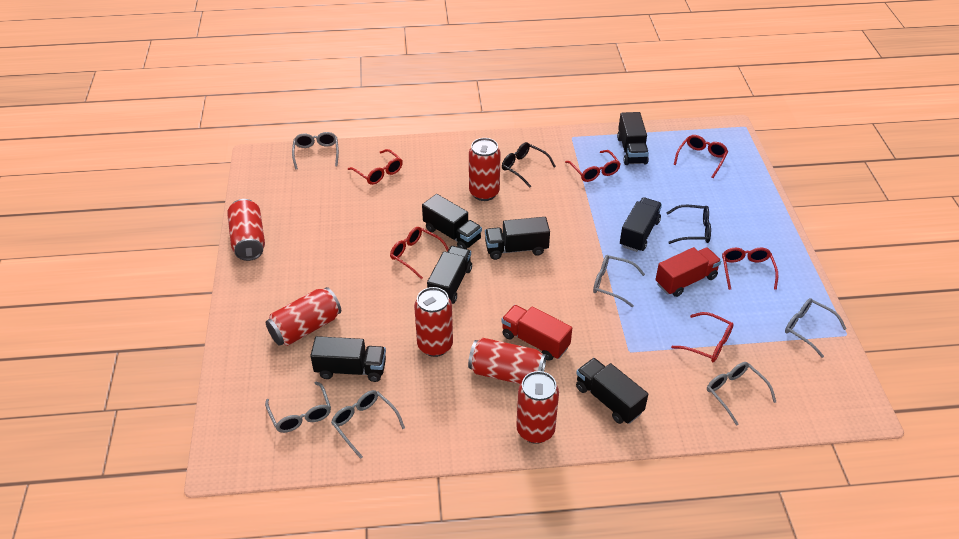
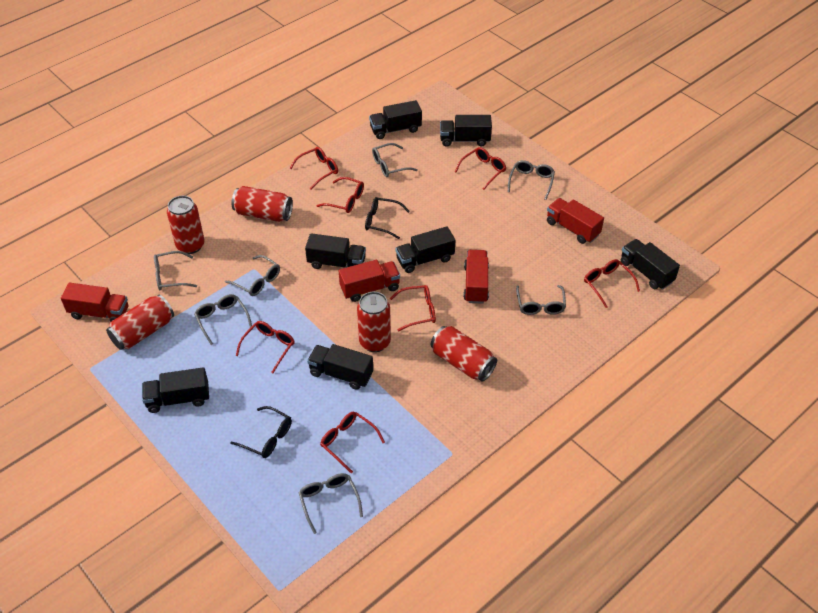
grey glasses: [265,382,331,433] [292,132,339,170] [331,390,405,459] [593,255,645,307] [707,362,776,426] [785,298,847,358] = 6 -> [154,251,197,291] [194,294,252,345] [225,255,280,296] [299,473,363,534] [372,143,418,177] [508,160,555,200] [516,285,566,315] = 7
red can: [227,199,265,261] [266,287,341,346] [414,287,453,357] [468,338,546,384] [469,138,501,201] [516,371,559,444] = 6 -> [106,294,174,350] [167,196,204,254] [231,186,293,222] [357,292,391,352] [431,326,497,381] = 5
red glasses: [348,149,403,185] [390,227,449,279] [565,150,621,182] [671,312,734,362] [674,135,728,178] [722,248,778,290] = 6 -> [236,321,295,373] [290,147,338,189] [317,177,364,213] [320,412,385,473] [390,285,436,331] [455,147,506,190] [584,259,640,308] = 7
red truck: [501,305,572,361] [656,247,721,297] = 2 -> [61,283,128,322] [339,260,400,302] [463,250,489,304] [547,198,604,244] = 4

